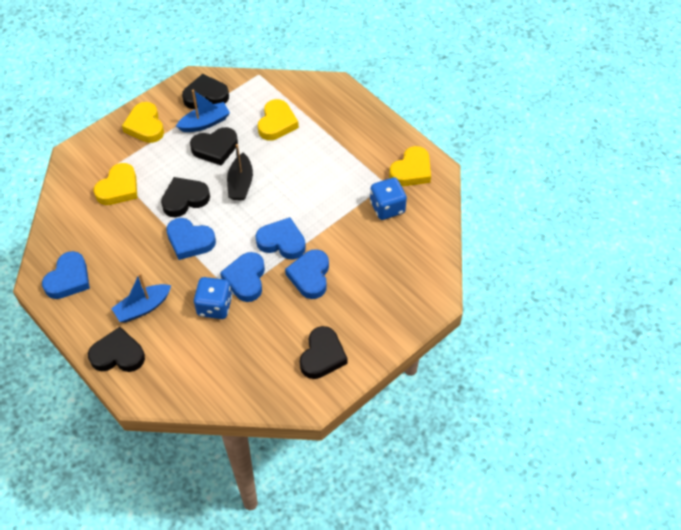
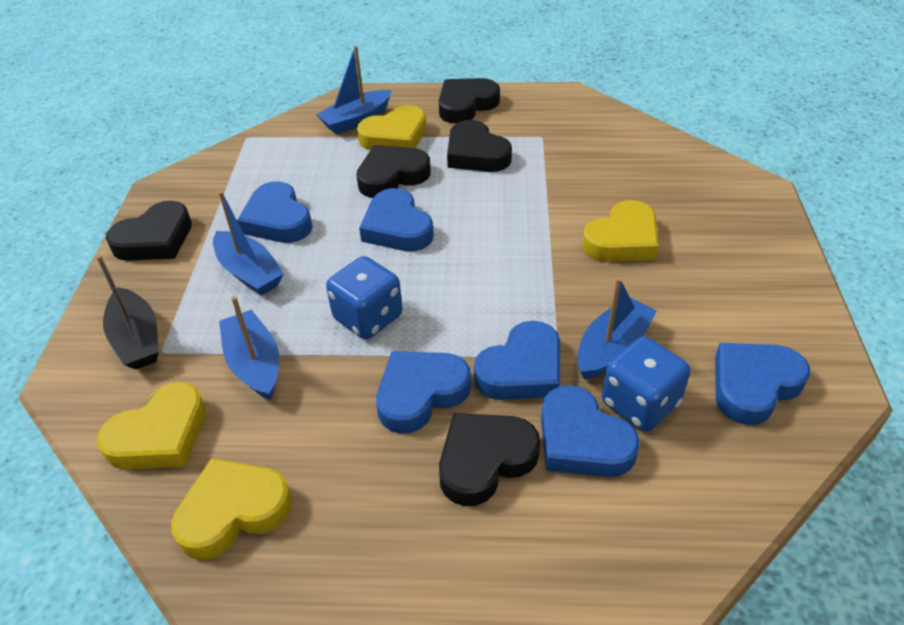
blue boat: [111,273,171,322] [176,90,230,132] = 2 -> [213,191,284,296] [219,296,279,400] [316,46,392,135] [577,278,657,380] = 4
blue heart: [42,251,90,299] [166,218,216,260] [220,252,265,302] [255,217,306,260] [285,249,329,299] = 5 -> [237,181,313,243] [359,188,434,251] [376,351,471,434] [474,321,560,400] [541,385,640,477] [715,343,810,425] = 6

